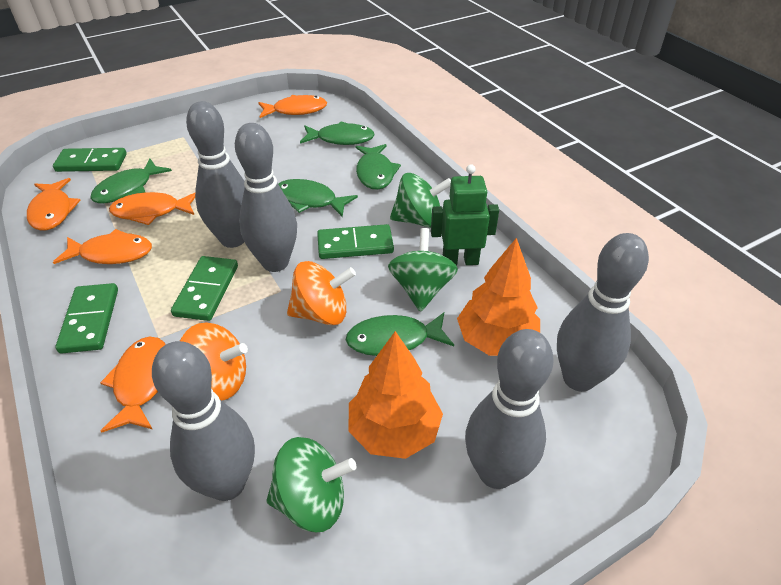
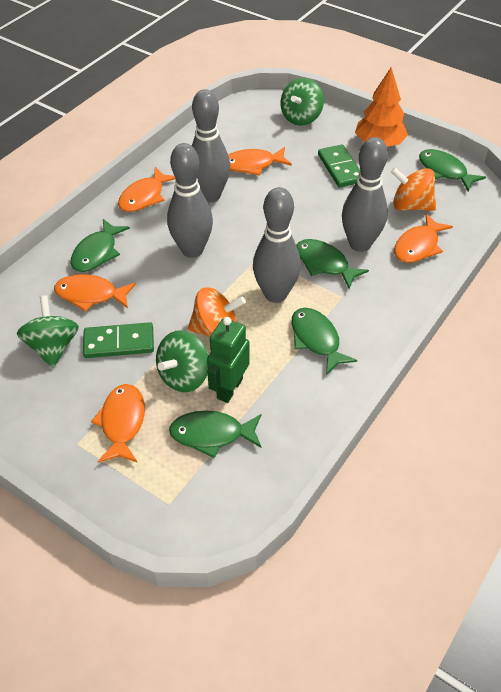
green domino: [53,148,127,172] [55,283,118,354] [171,256,238,321] [317,224,394,259] = 4 -> [83,322,154,358] [318,144,360,188] = 2
grey bowling pin: [152,341,255,501] [186,101,245,248] [235,123,297,272] [465,329,554,489] [557,233,649,392] = 5 -> [167,143,213,258] [192,89,230,203] [253,187,301,303] [342,137,388,252] = 4
orange tree: [348,331,443,459] [457,238,540,356] = 2 -> [355,67,408,147] = 1

